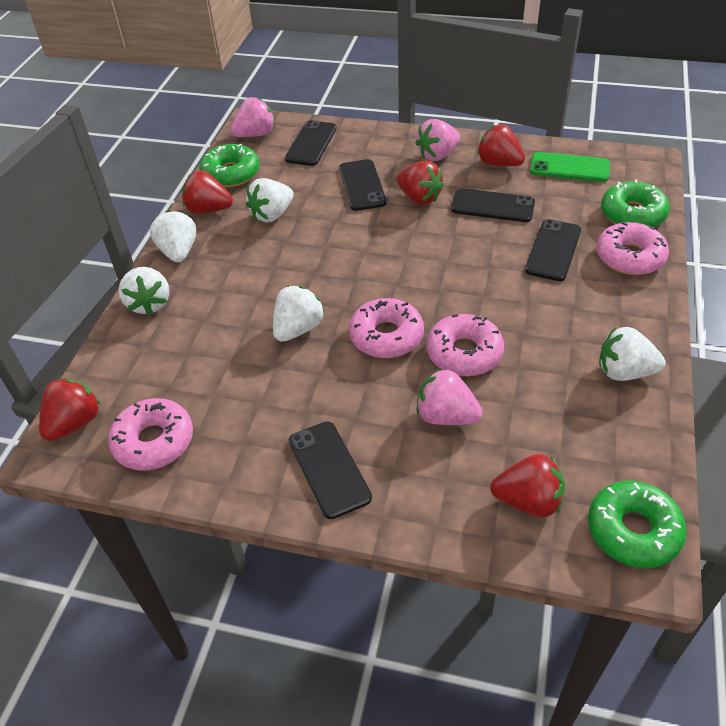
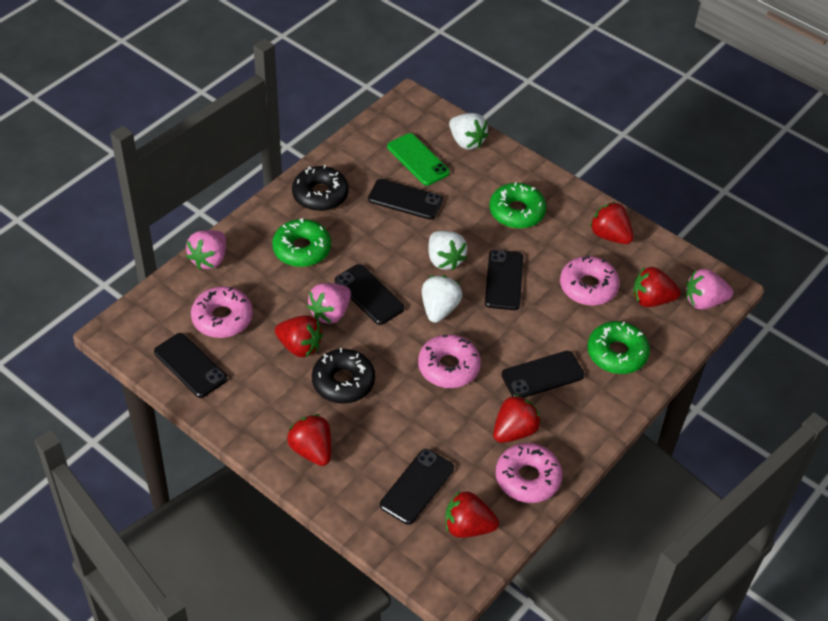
black donut: none = 0 -> [292,165,349,211] [312,348,375,404] = 2
black phone: [285,120,337,166] [289,421,372,519] [339,159,387,211] [451,188,535,222] [525,219,581,281] = 5 -> [154,333,227,398] [335,264,405,325] [368,179,443,220] [380,449,454,525] [485,250,523,310] [501,351,584,398] = 6
red strawberry: [39,378,101,441] [182,170,233,214] [397,161,444,205] [477,124,525,166] [490,454,565,517] = 5 -> [275,315,323,357] [287,414,331,466] [445,491,499,538] [493,394,541,443] [590,202,634,244] [633,267,681,307] = 6
white strawberry: [119,267,169,315] [150,210,196,262] [246,178,294,222] [273,286,325,342] [599,327,665,381] = 5 -> [422,276,462,323] [428,231,467,270] [449,113,489,149] = 3

